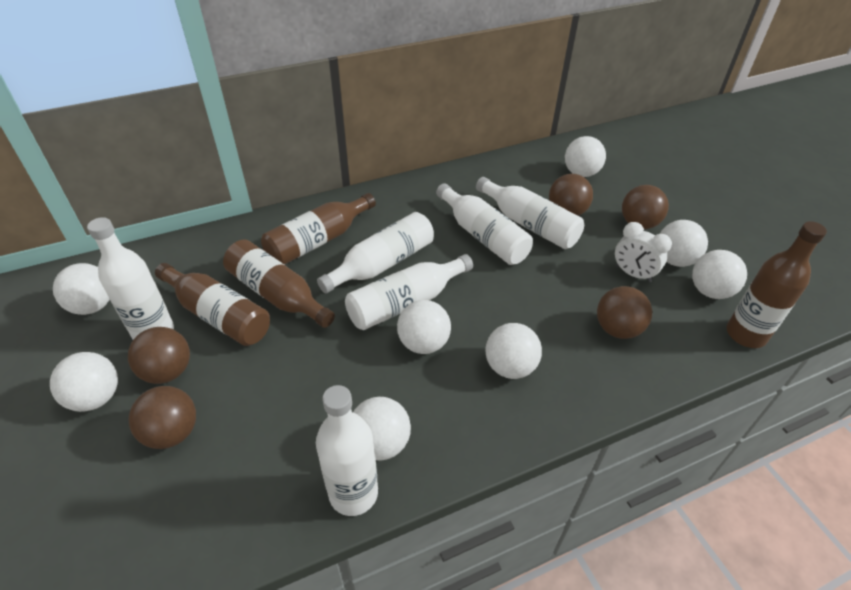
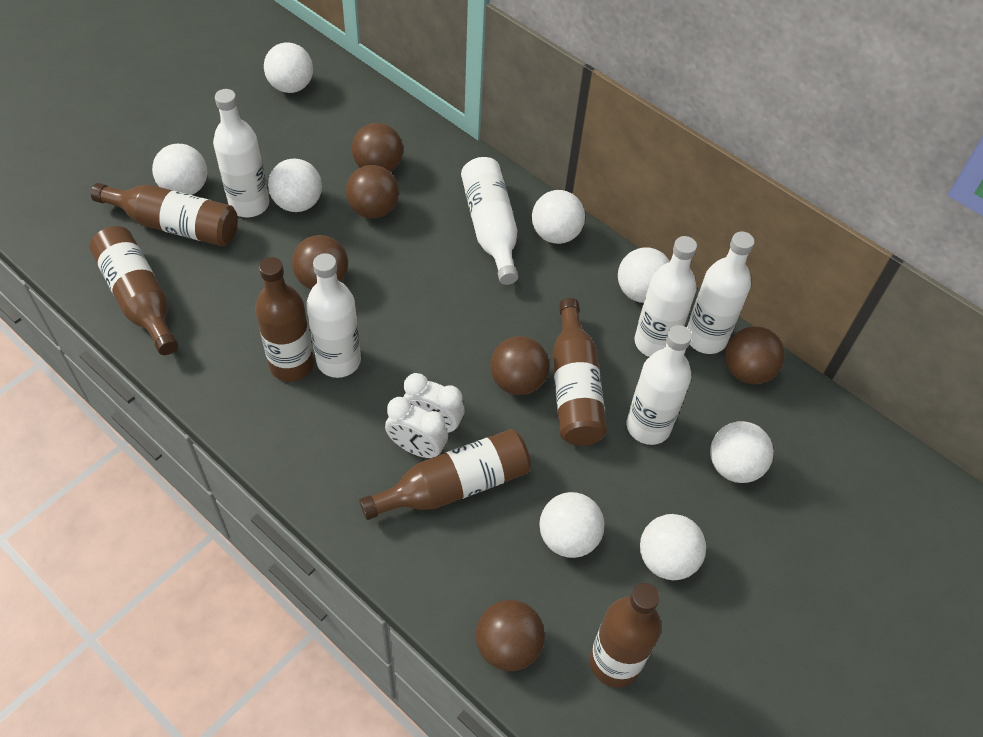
brown ball: [128,327,190,384] [129,386,196,449] [549,174,593,216] [597,286,652,339] [622,185,669,229] = 5 -> [292,235,348,289] [346,165,399,219] [352,123,403,172] [476,600,545,671] [490,336,549,395] [725,326,785,384] = 6
brown bottle: [155,263,270,346] [223,239,335,328] [261,193,376,265] [727,221,827,348] = 4 -> [89,226,178,355] [91,183,238,246] [255,257,314,382] [359,429,531,520] [552,298,607,446] [589,583,661,688] = 6
white clock: [615,222,672,282] = 1 -> [385,397,448,458] [404,373,465,433] = 2

